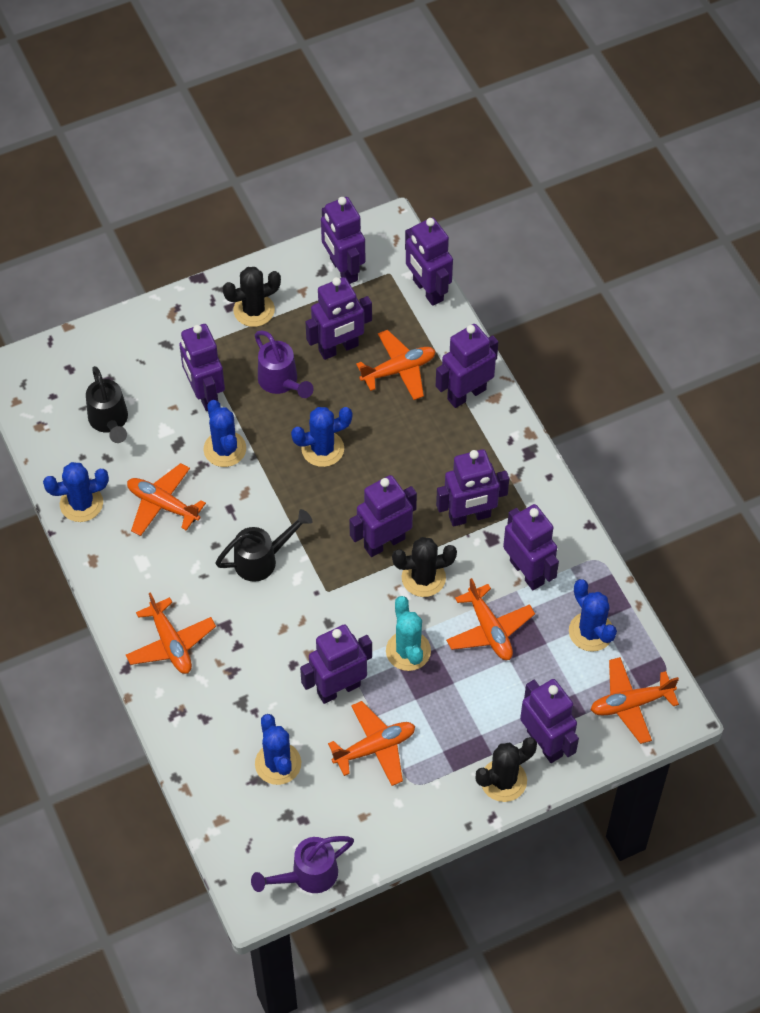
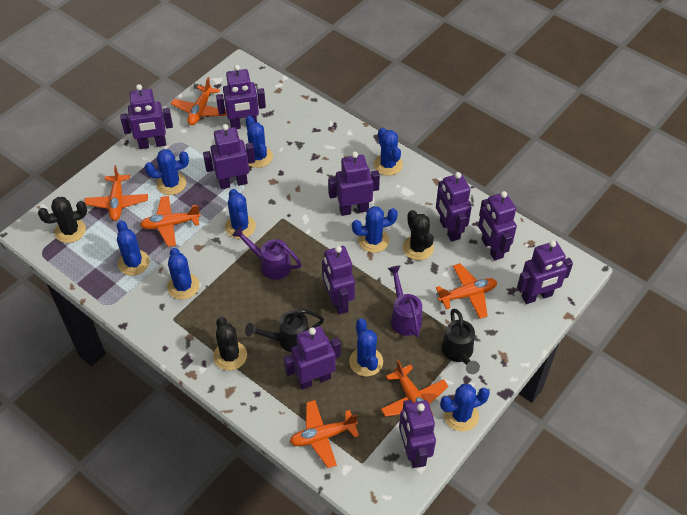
blue cactus: [43,462,109,522] [203,400,246,467] [255,714,301,785] [291,407,352,467] [569,579,617,652] = 5 -> [117,221,150,275] [145,149,189,195] [167,248,199,300] [225,189,256,239] [246,116,273,168] [349,318,383,377] [352,206,398,253] [374,128,403,176] [440,384,490,432] = 9
turquoise cactus: [386,596,431,671] = 1 -> none = 0

